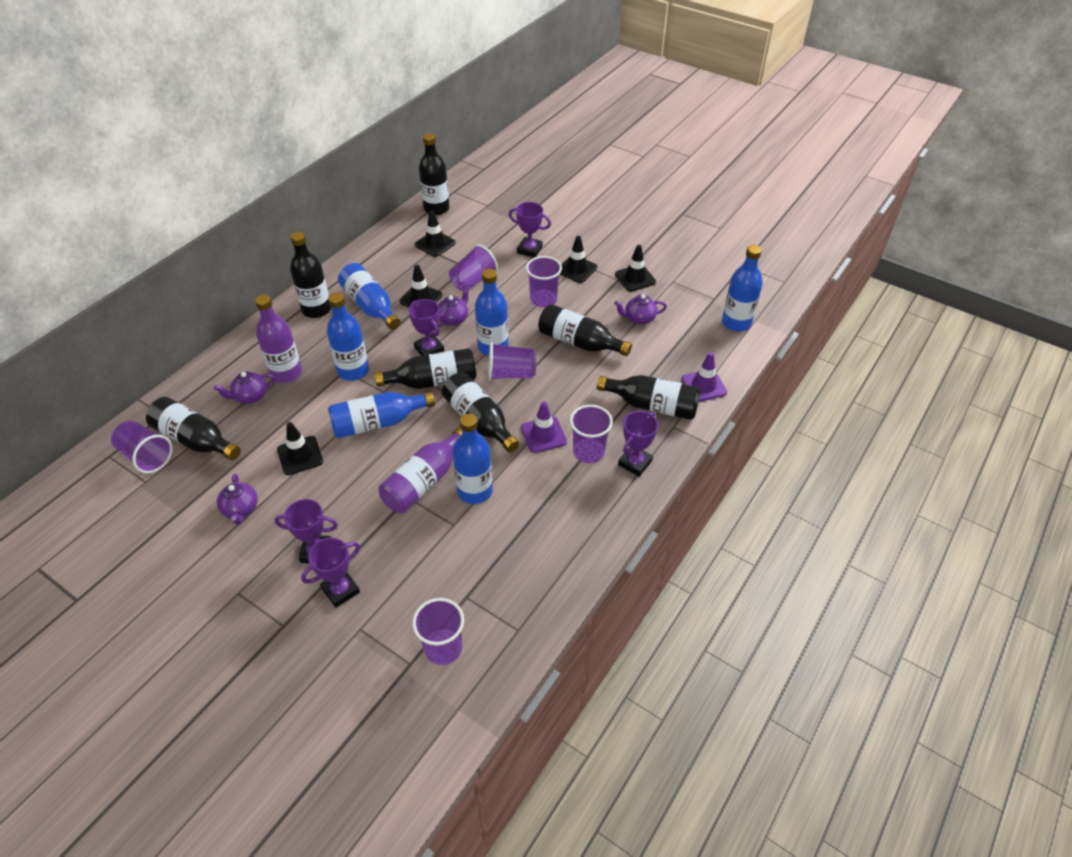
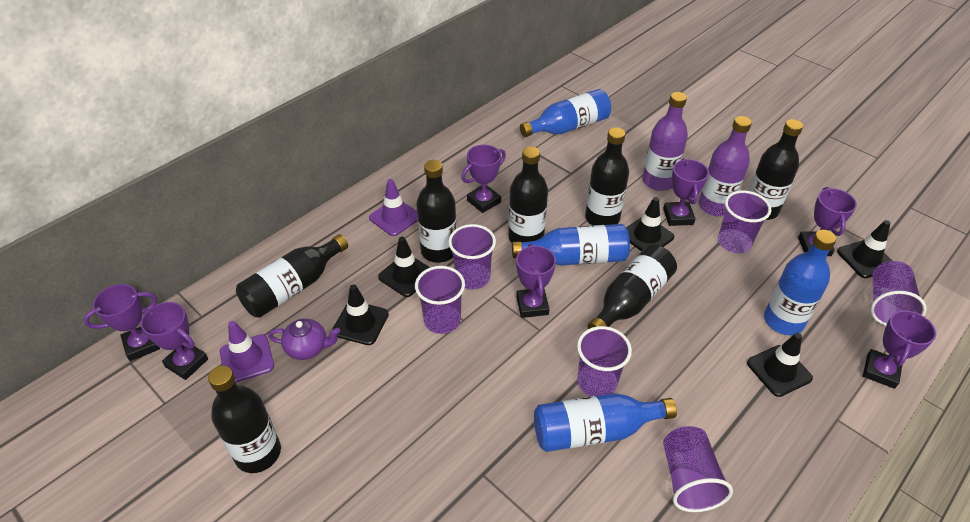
blue bottle: [327,293,369,381] [328,392,435,438] [338,263,400,329] [452,414,493,504] [475,269,509,356] [722,245,763,332] = 6 -> [512,224,630,266] [520,89,611,137] [534,393,677,452] [764,230,836,335] = 4
purple teapot: [214,371,276,404] [217,473,258,525] [437,286,470,327] [614,294,667,325] = 4 -> [268,319,340,360] = 1
purple trophy: [275,499,338,563] [301,538,360,608] [409,299,444,356] [509,202,551,258] [618,411,658,477] = 5 -> [83,284,160,361] [141,302,208,380] [461,145,506,213] [516,244,556,318] [663,158,709,226] [798,187,857,256] [863,310,936,389] = 7

